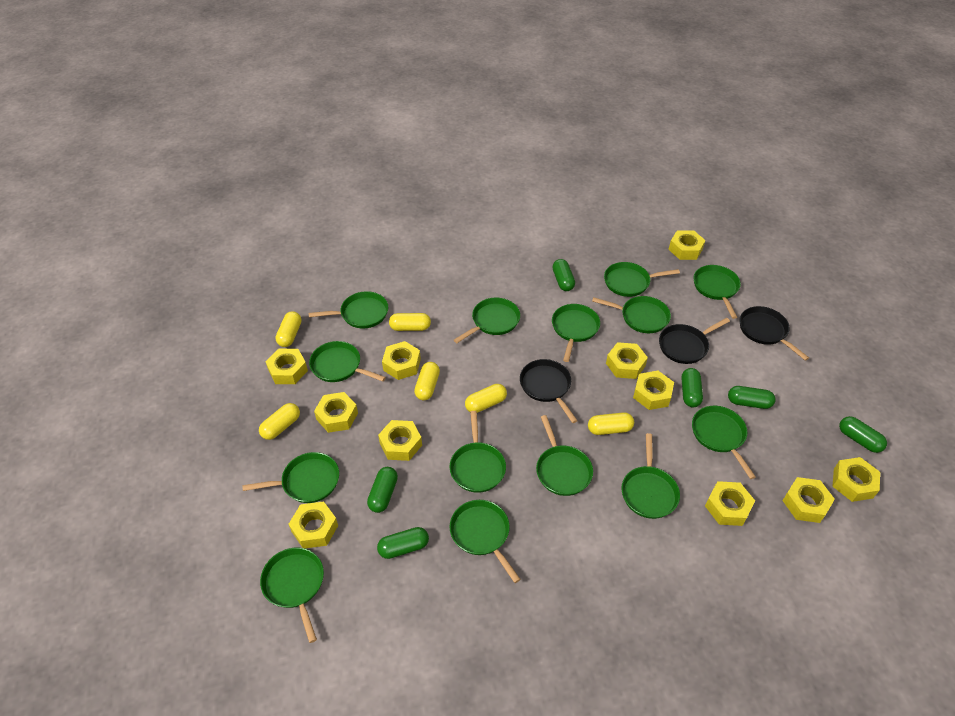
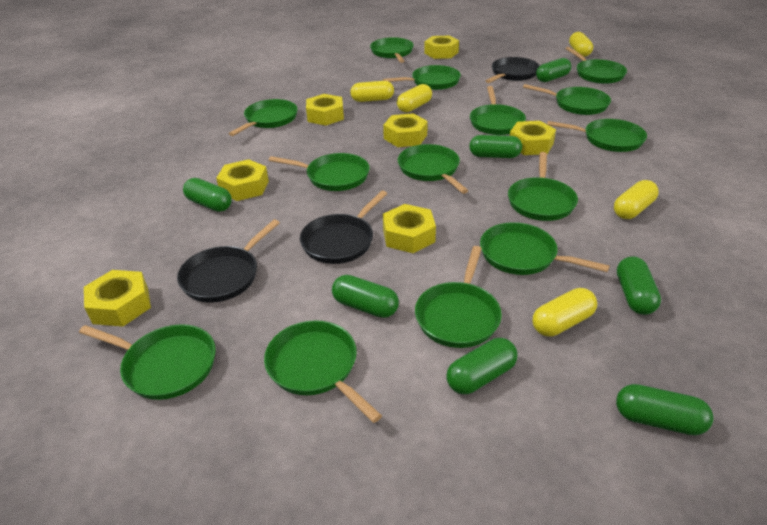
green capsule: [367,467,398,513] [377,527,429,559] [552,259,575,291] [681,368,703,407] [728,386,776,409] [839,416,887,453] = 6 -> [183,178,232,212] [332,275,399,318] [446,338,517,394] [469,135,522,158] [536,58,571,82] [616,384,714,435] [617,256,661,315] = 7
yellow capsule: [259,403,300,440] [275,312,302,347] [389,313,431,331] [414,362,440,400] [465,384,507,413] [588,412,634,435] = 6 -> [350,81,394,102] [397,84,432,113] [533,288,597,337] [569,32,593,57] [614,180,659,219] = 5
yellow nut: [266,349,308,384] [289,501,338,548] [314,392,358,433] [378,420,422,461] [382,341,421,380] [606,342,648,379] [633,371,674,410] [668,230,706,260] [705,481,755,526] [782,477,835,523] [832,457,880,502] = 11 -> [84,270,151,327] [216,159,269,201] [306,94,344,126] [383,113,428,147] [383,204,436,253] [424,36,459,59] [510,121,556,155] = 7

